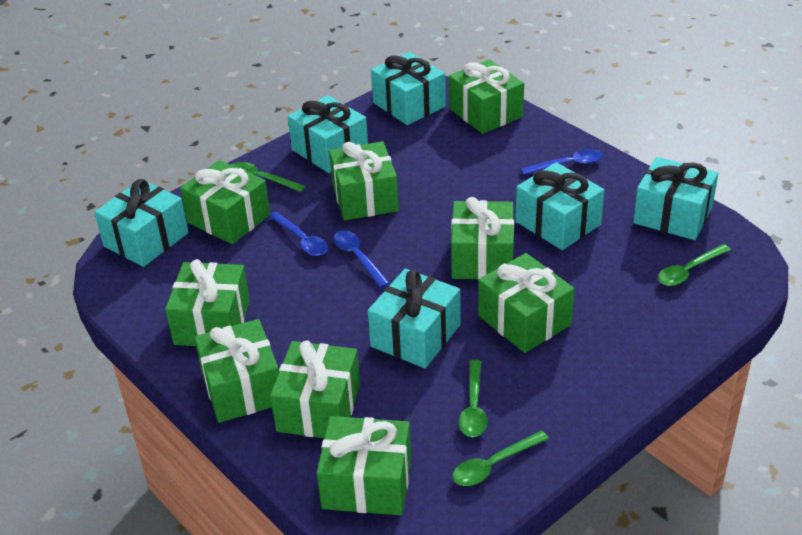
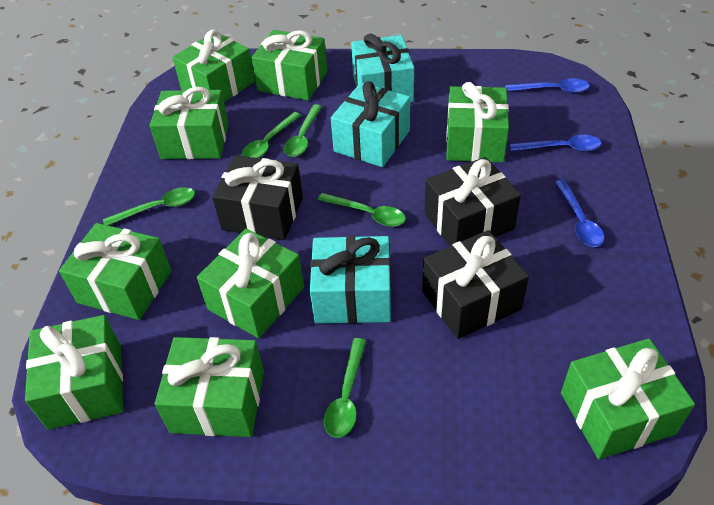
black gift: none = 0 -> [212,155,303,240] [422,230,529,339] [424,157,521,246] = 3
green spoon: [232,162,306,192] [453,431,549,486] [459,360,488,437] [658,244,731,286] = 4 -> [103,187,195,225] [242,112,301,158] [284,104,322,157] [318,193,406,227] [324,338,366,438] = 5
turquoise gift: [94,179,189,267] [288,95,368,173] [368,269,461,368] [371,52,446,125] [515,162,604,250] [633,157,718,240] = 6 -> [310,236,391,324] [331,81,410,167] [351,34,414,102] = 3

